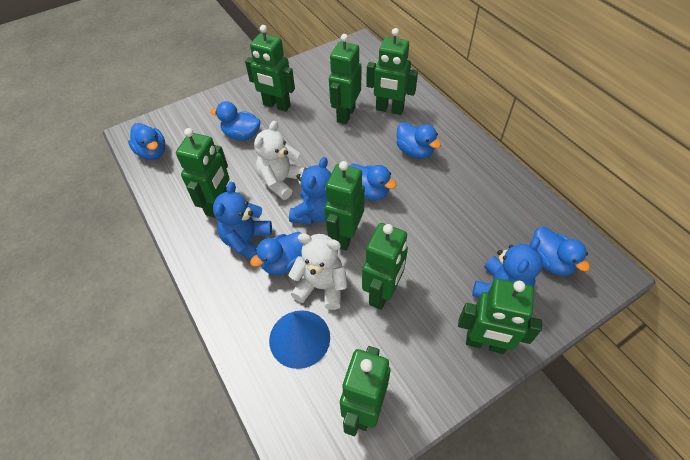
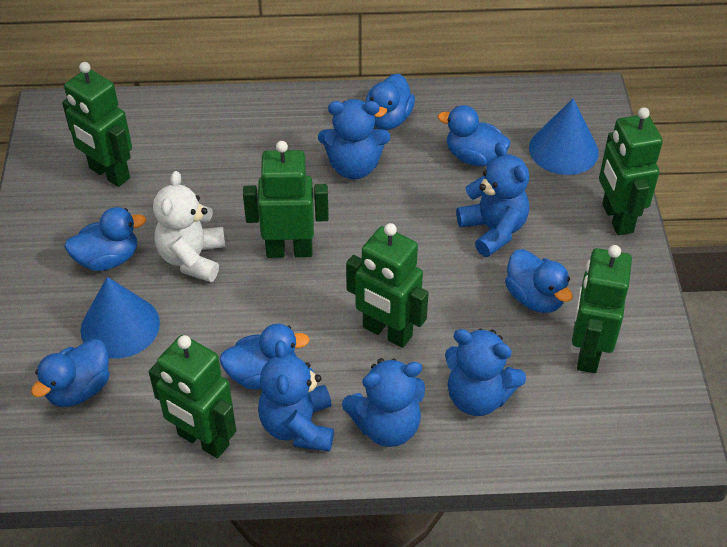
blue cone: [269,310,330,369] = 1 -> [81,277,160,359] [529,98,599,175] = 2
blue teddy bear: [213,182,272,260] [289,157,331,225] [472,237,543,298] = 3 -> [258,340,334,452] [318,99,390,180] [342,358,425,447] [445,329,526,416] [456,142,529,257] = 5
green robot: [176,128,230,218] [245,25,295,112] [324,161,365,250] [329,34,361,124] [340,346,390,436] [362,223,408,310] [366,28,418,115] [458,279,542,354] = 8 -> [62,62,132,187] [149,335,236,458] [243,141,329,258] [346,223,429,348] [572,245,632,373] [599,107,663,235] = 6
white teddy bear: [254,121,306,200] [288,233,347,310] = 2 -> [153,171,225,282] = 1

